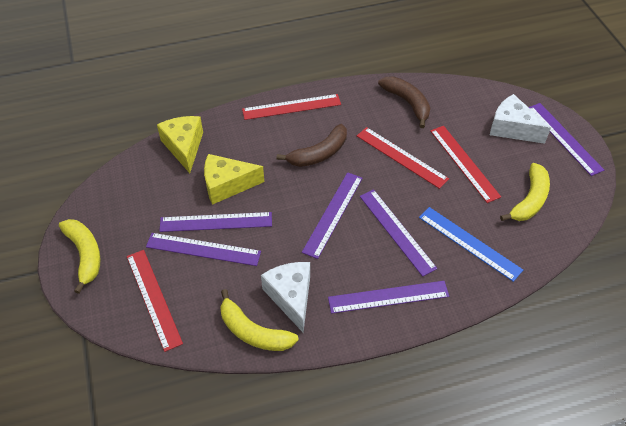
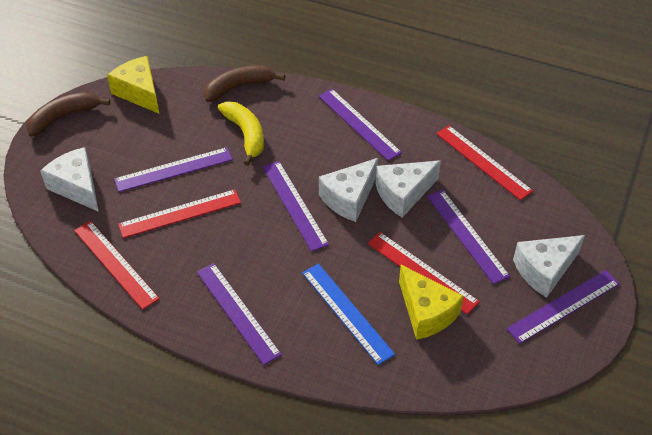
white cheese: [261,262,310,332] [490,94,551,144] = 2 -> [40,147,99,212] [319,158,378,222] [376,160,441,218] [513,235,585,298] = 4
yellow banana: [59,219,101,294] [220,289,299,351] [500,163,550,221] = 3 -> [218,101,264,166] = 1

